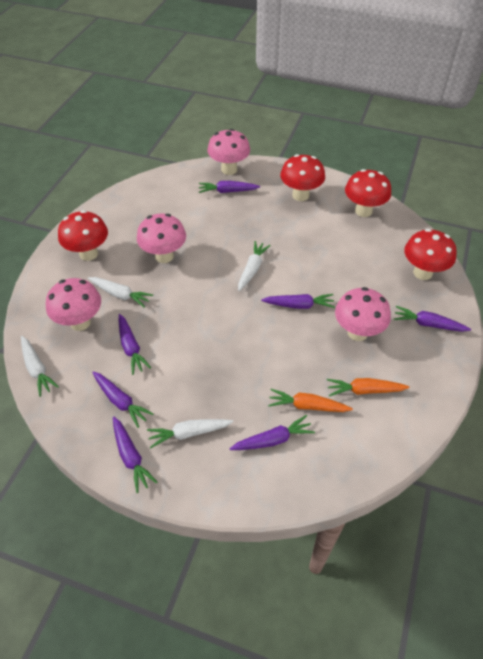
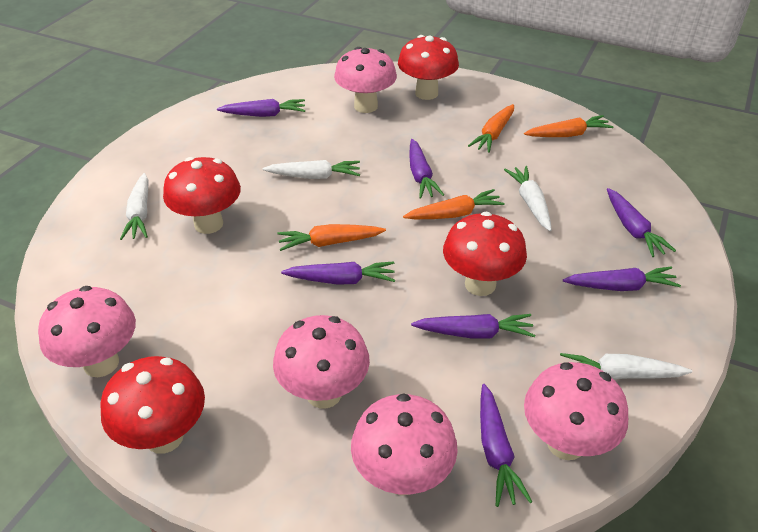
orange carrot: [268,389,353,412] [327,378,410,396] = 2 -> [277,224,386,251] [403,189,505,219] [468,104,514,153] [524,115,613,137] = 4
pink mushroom: [46,278,101,331] [137,214,186,263] [207,129,250,175] [335,287,391,341] = 4 -> [38,286,136,377] [273,315,370,408] [334,47,397,113] [351,393,458,496] [524,362,628,460] = 5

